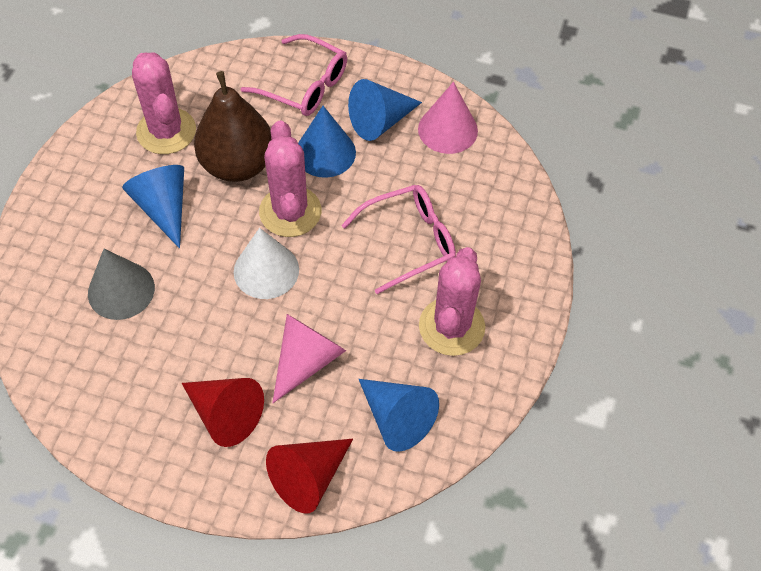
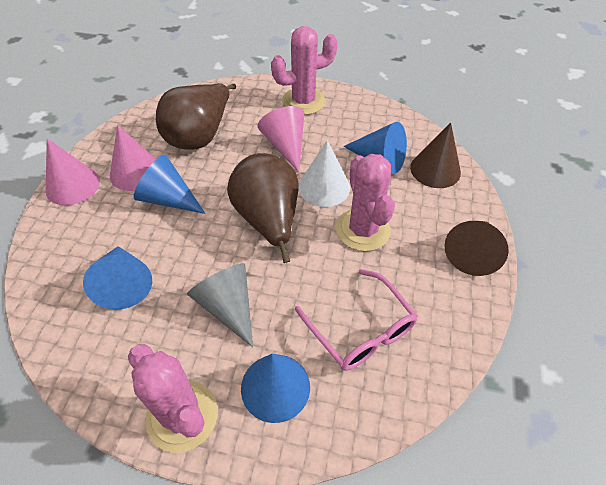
brown cone: none = 0 -> [410,123,461,188] [444,221,509,276] = 2
brown pear: [194,71,272,182] = 1 -> [156,83,236,150] [227,153,298,263] = 2
pink cone: [272,314,346,403] [418,82,478,154] = 2 -> [46,139,100,205] [110,125,156,191] [257,106,304,172] = 3
pink glasses: [241,34,347,116] [341,185,456,294] = 2 -> [295,269,418,371] = 1
red cone: [182,378,264,447] [266,439,353,513] = 2 -> none = 0

